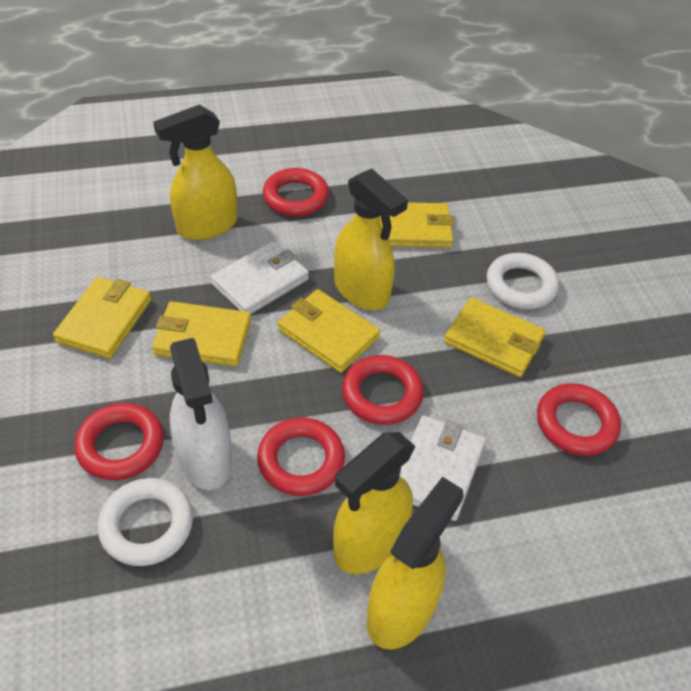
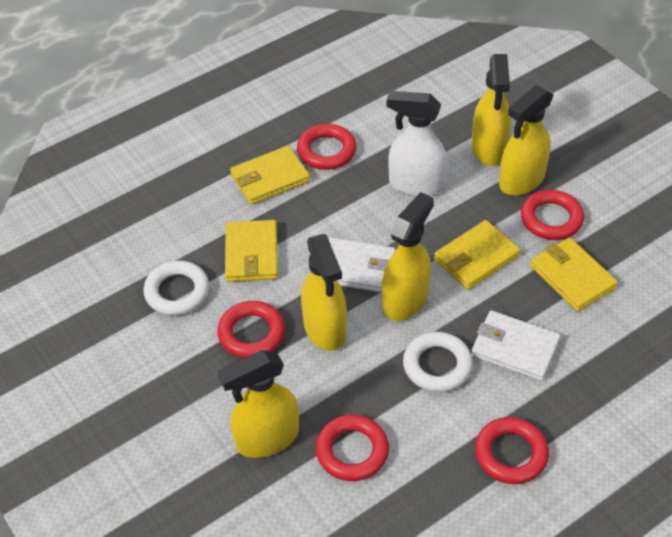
yellow spray bottle: [153,104,238,240] [333,432,415,574] [334,169,408,310] [367,477,464,650] = 4 -> [218,350,299,458] [301,234,347,351] [382,192,434,321] [472,54,511,166] [499,85,554,196] = 5
yellow wallet: [53,277,151,359] [152,301,251,366] [278,289,380,373] [380,202,454,248] [444,297,546,377] = 5 -> [225,220,278,282] [230,146,310,205] [434,220,520,290] [530,237,618,311] = 4

